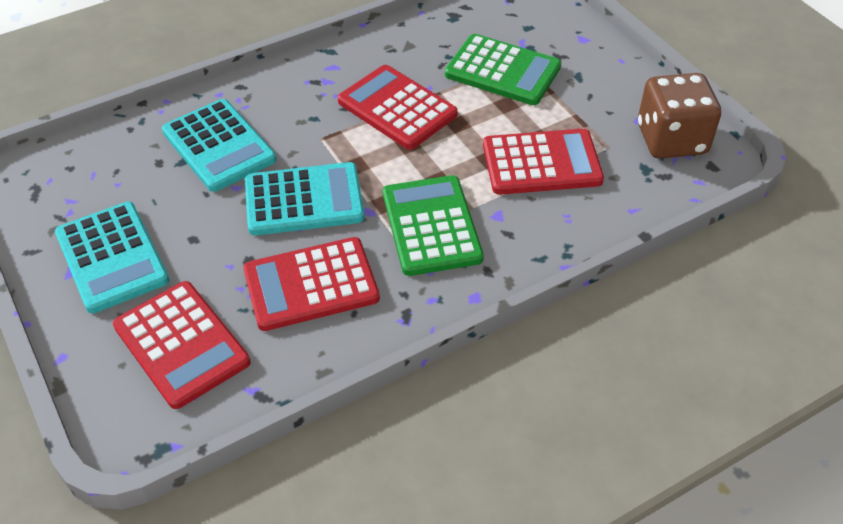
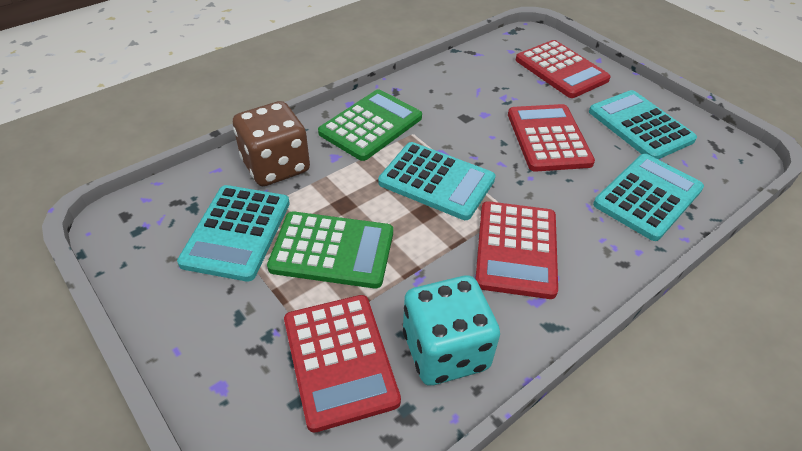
turquoise calculator: [55,202,169,313] [162,99,276,192] [245,162,364,236] = 3 -> [177,185,290,282] [378,142,496,220] [589,90,697,159] [593,154,704,241] = 4
turquoise dice: none = 0 -> [403,276,500,386] = 1

